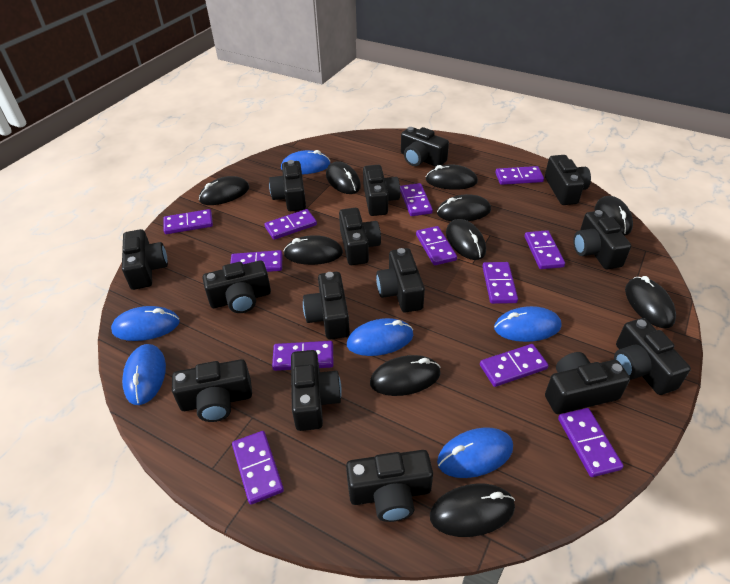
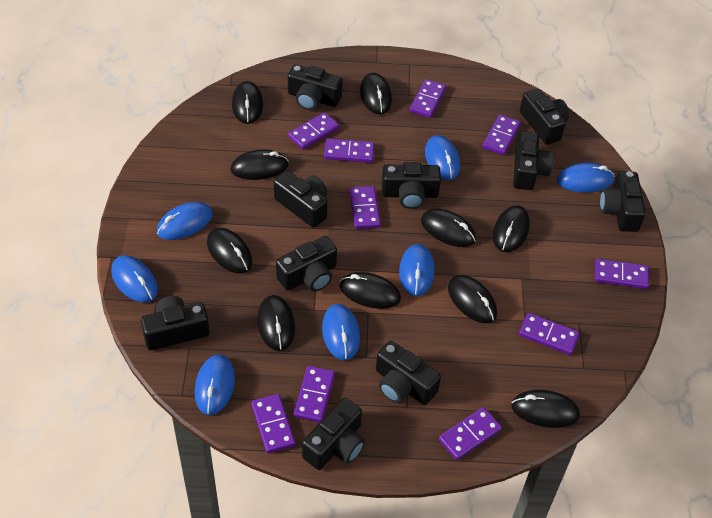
black camera: [122,229,168,290] [172,359,252,422] [203,260,271,313] [269,160,306,211] [291,350,342,431] [303,272,350,339] [339,208,381,265] [346,450,433,522] [363,165,400,216] [376,248,425,313] [401,127,449,167] [545,155,591,205] [545,352,630,414] [573,210,631,269] [614,318,691,395] = 15 -> [141,296,210,350] [274,171,328,228] [276,236,337,291] [288,64,343,110] [302,398,365,470] [376,341,441,405] [382,162,441,209] [513,131,554,190] [520,88,569,145] [600,171,646,232] = 10
blue mouse: [111,306,180,341] [122,344,166,405] [281,150,330,174] [347,318,413,356] [437,427,513,478] [494,306,561,342] = 6 -> [111,255,158,302] [157,202,213,240] [195,355,235,415] [322,304,360,360] [399,244,435,296] [425,135,460,180] [557,163,614,192] = 7
purple domino: [163,209,213,234] [230,250,283,272] [232,431,284,505] [264,209,317,240] [272,341,334,371] [400,183,433,216] [416,226,457,265] [480,344,549,387] [482,262,518,304] [495,166,544,185] [525,230,565,269] [558,408,624,477] = 12 -> [251,394,295,453] [288,112,339,149] [294,366,335,422] [324,138,374,163] [350,186,380,229] [409,79,446,118] [439,407,502,460] [482,115,521,155] [519,313,580,355] [595,259,649,289] = 10

